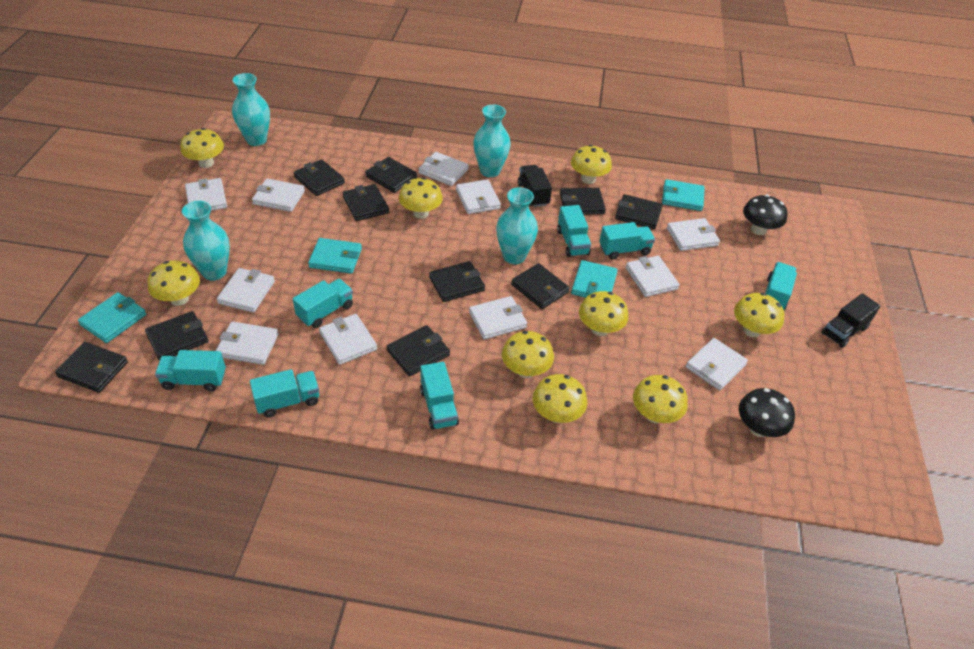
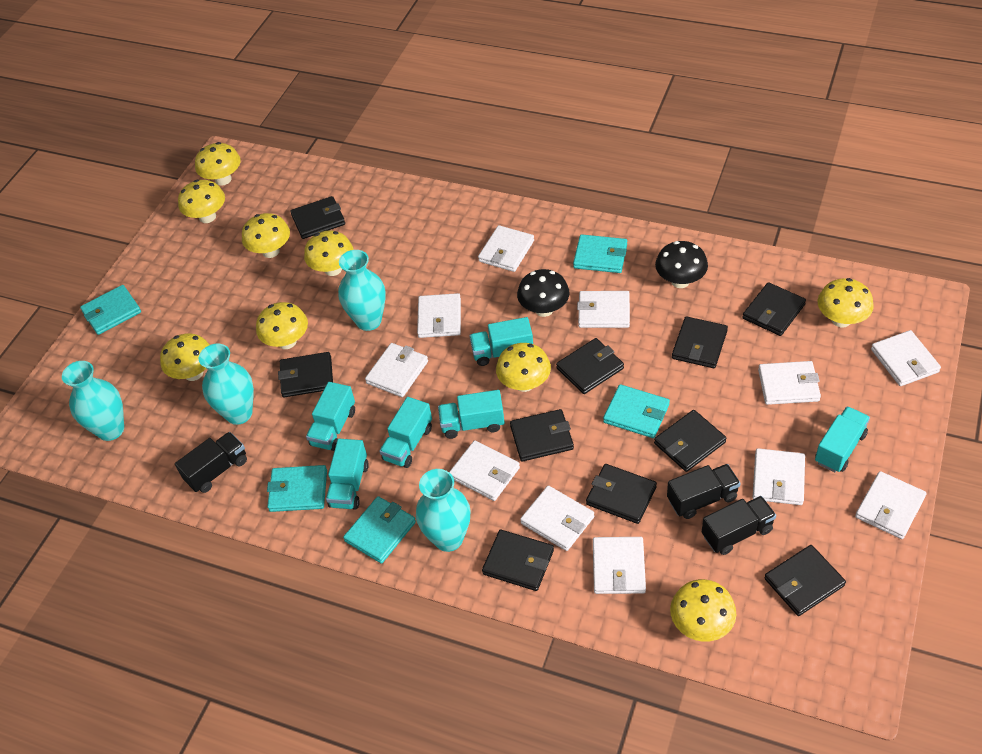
black truck: [518,165,552,207] [822,293,881,348] = 2 -> [175,432,247,493] [667,464,741,519] [702,496,776,555] = 3
turquoise truck: [155,350,226,391] [250,369,319,417] [293,279,353,328] [420,362,459,430] [557,205,591,257] [599,222,655,260] [765,262,797,311] = 7 -> [306,382,355,451] [326,439,369,510] [379,397,432,468] [438,390,505,439] [469,317,533,366] [815,406,870,472] = 6
turquoise wallet: [78,292,146,343] [308,238,362,274] [571,260,618,298] [662,179,705,211] = 4 -> [80,285,141,335] [267,465,327,512] [343,496,416,563] [573,234,627,273] [603,384,670,438] = 5

